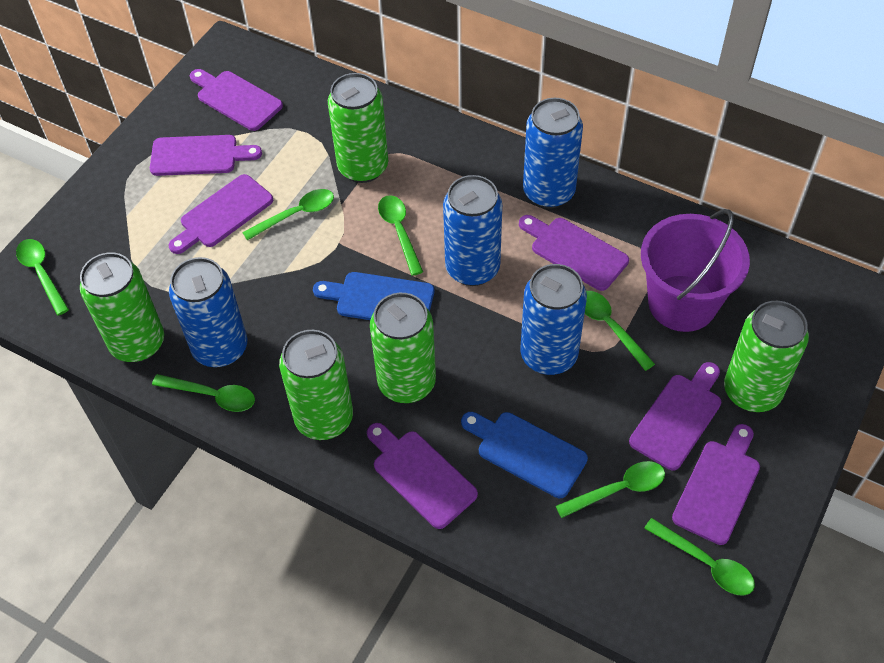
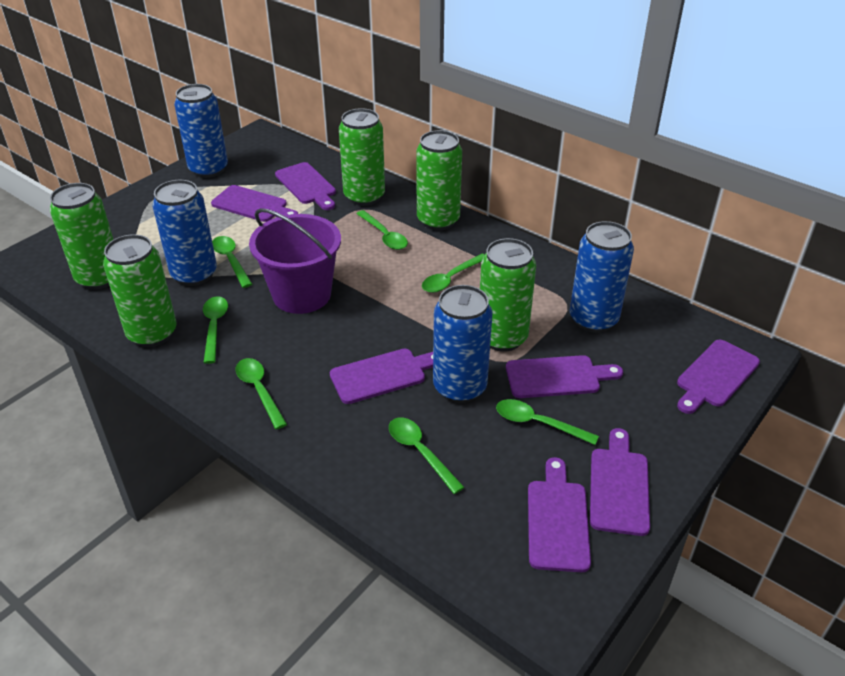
blue cutting board: [313,272,434,320] [461,412,588,498] = 2 -> none = 0

